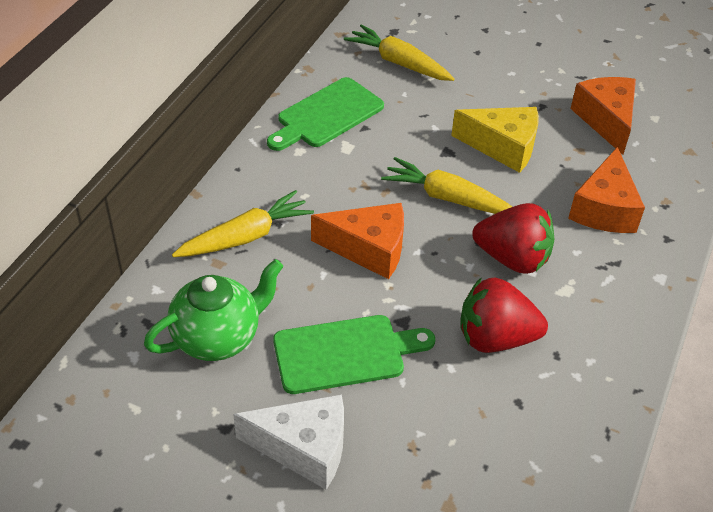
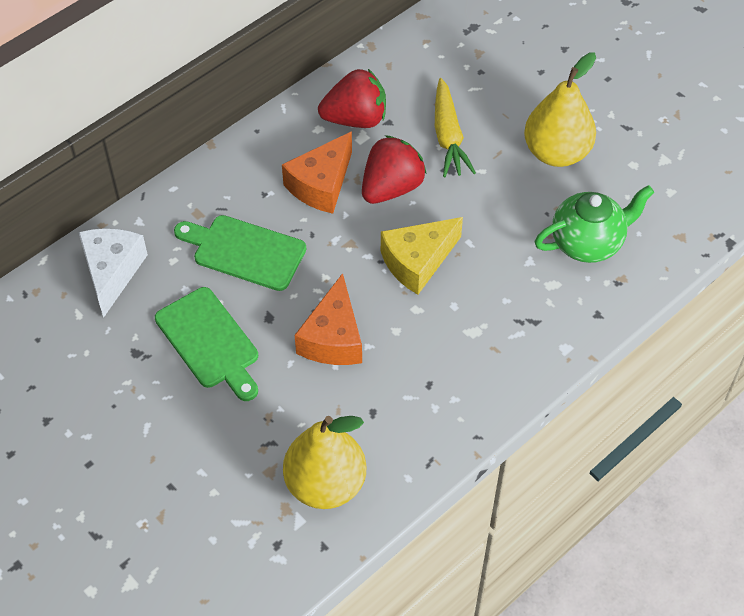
orange cheese: [311,203,404,279] [568,147,645,233] [570,77,636,155] = 3 -> [282,131,352,214] [295,273,362,365] = 2
yellow carrot: [172,190,314,257] [344,24,455,81] [381,157,512,214] = 3 -> [435,78,476,177] = 1
yellow pear: none = 0 -> [283,416,366,509] [524,52,596,167] = 2

